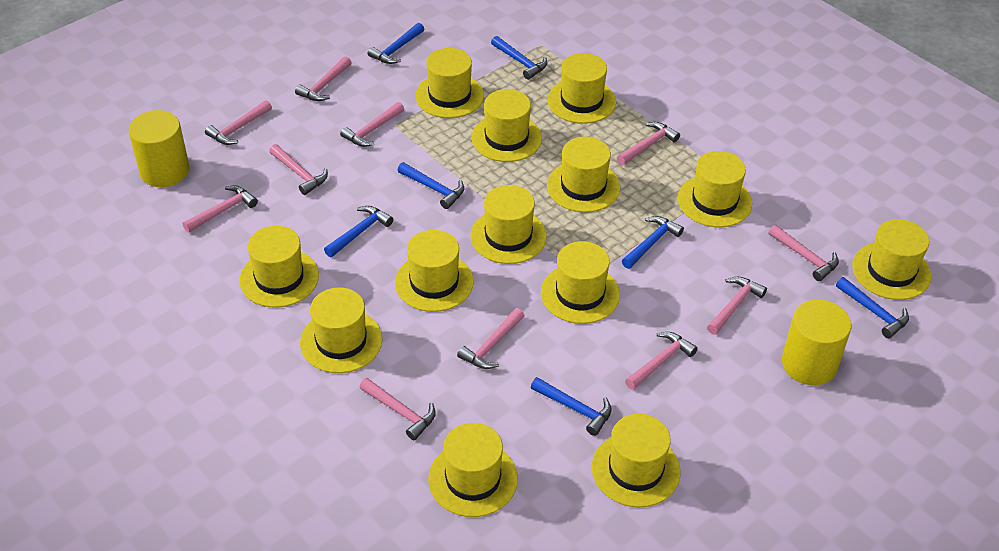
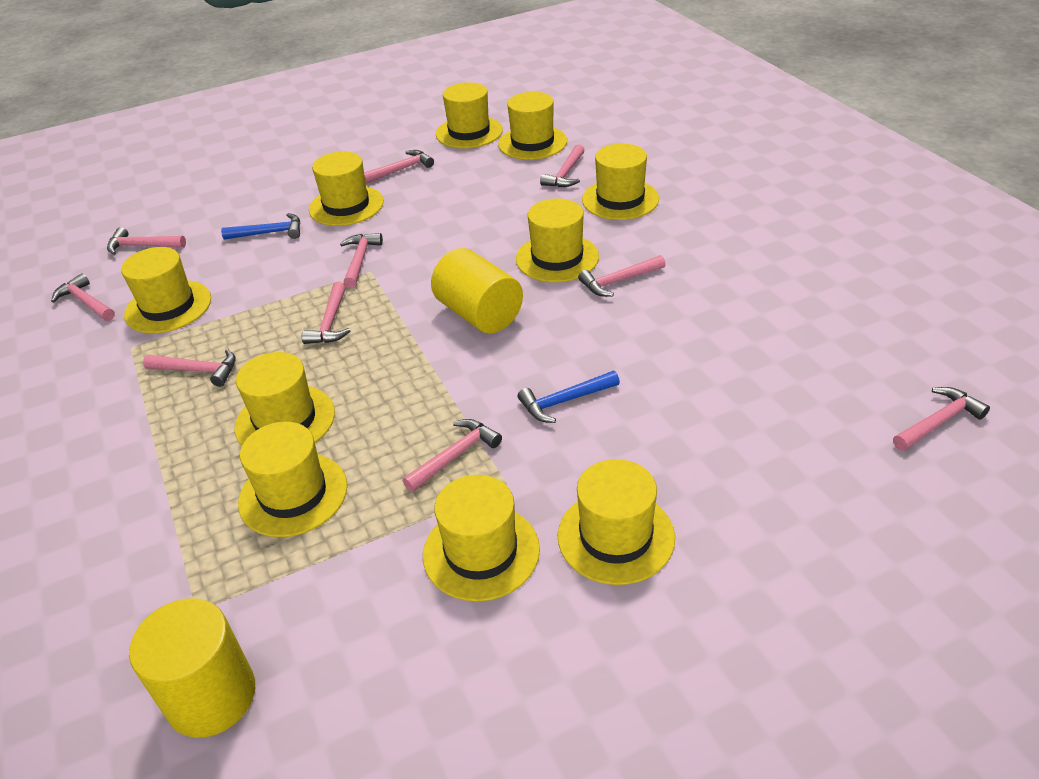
blue hammer: [324,206,393,257] [368,23,424,64] [398,162,464,209] [491,36,547,80] [531,377,612,436] [622,216,684,269] [836,277,909,338] = 7 -> [221,213,300,240] [518,371,620,423] = 2
pink hammer: [182,185,258,233] [205,100,272,145] [269,144,328,195] [295,56,352,101] [340,102,404,147] [359,378,436,440] [457,308,524,369] [617,122,680,165] [625,332,698,390] [707,277,767,335] [768,225,839,281] = 11 -> [51,273,115,321] [107,227,186,255] [143,349,236,387] [302,282,350,344] [340,233,383,288] [364,150,434,184] [403,419,502,492] [540,144,585,187] [578,255,666,297] [893,387,990,451] = 10
yellow hat: [240,226,319,308] [300,287,382,373] [395,230,474,312] [415,48,484,118] [428,423,518,517] [470,185,547,264] [471,89,542,162] [541,241,620,324] [547,137,620,212] [548,53,616,124] [592,414,680,507] [678,151,752,227] [852,219,931,300] = 13 -> [121,247,211,334] [234,352,335,446] [238,422,347,537] [309,151,384,226] [423,475,540,602] [436,82,503,149] [498,92,567,160] [516,198,599,282] [558,459,675,585] [582,143,659,220] = 10

